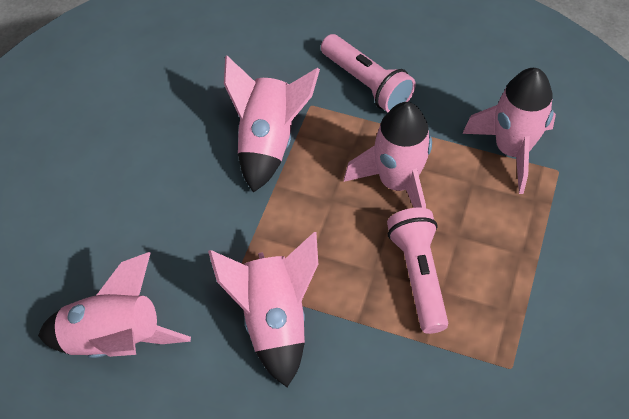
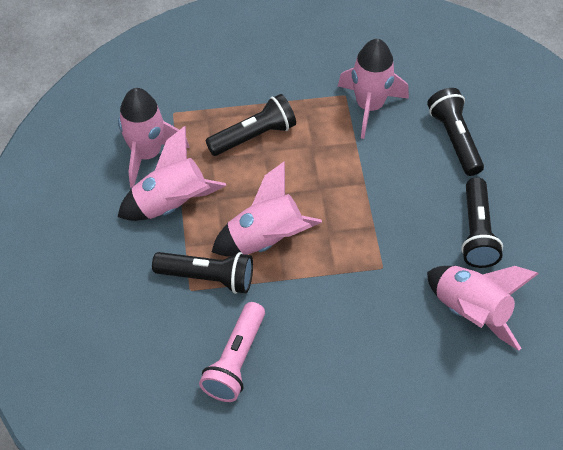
black flashlight: none = 0 -> [152,252,253,294] [206,94,296,156] [427,88,484,176] [461,177,503,268] = 4
pink flashlight: [321,34,416,112] [387,208,448,334] = 2 -> [199,302,265,402] = 1

